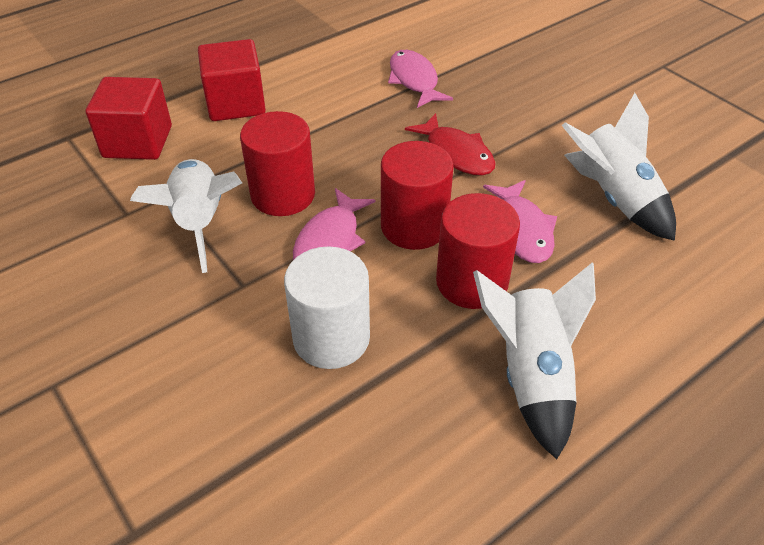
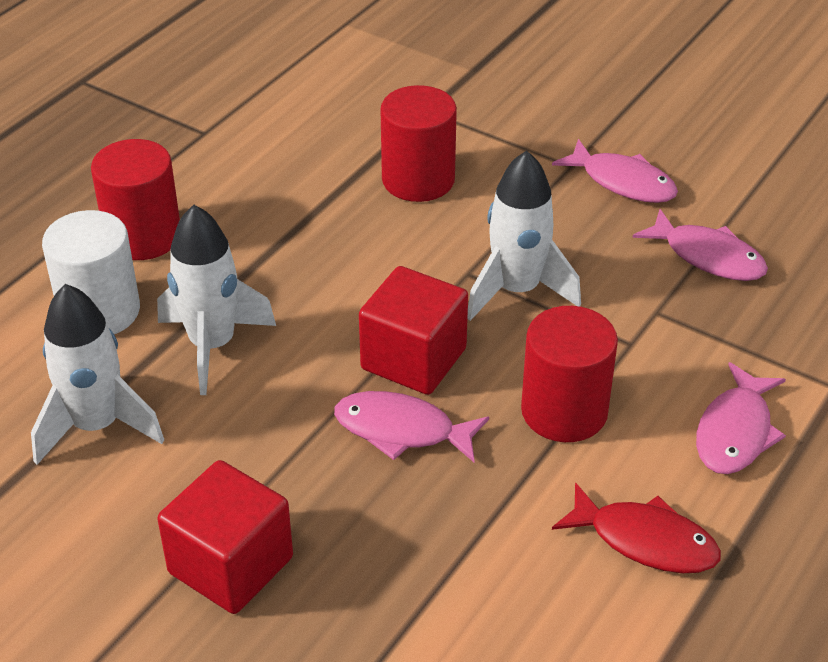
pink fish: [293,188,376,260] [388,50,453,108] [483,180,557,263] = 3 -> [334,391,489,462] [552,139,678,203] [633,209,768,281] [696,362,786,474] = 4

